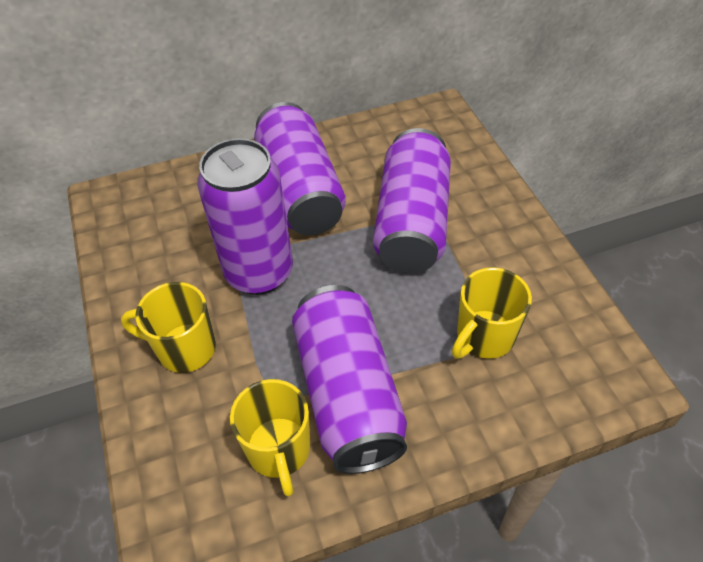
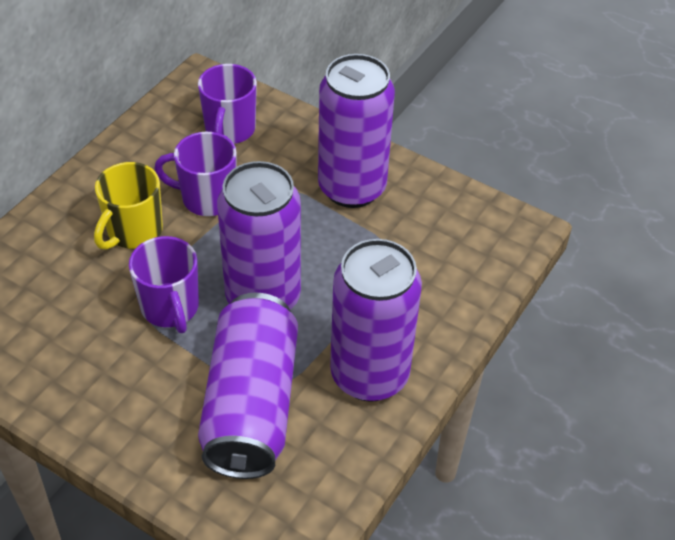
purple mug: none = 0 -> [129,236,199,333] [154,132,237,216] [198,64,257,144] = 3
yellow mug: [121,282,216,373] [230,379,310,497] [452,267,532,359] = 3 -> [94,162,163,250] = 1

